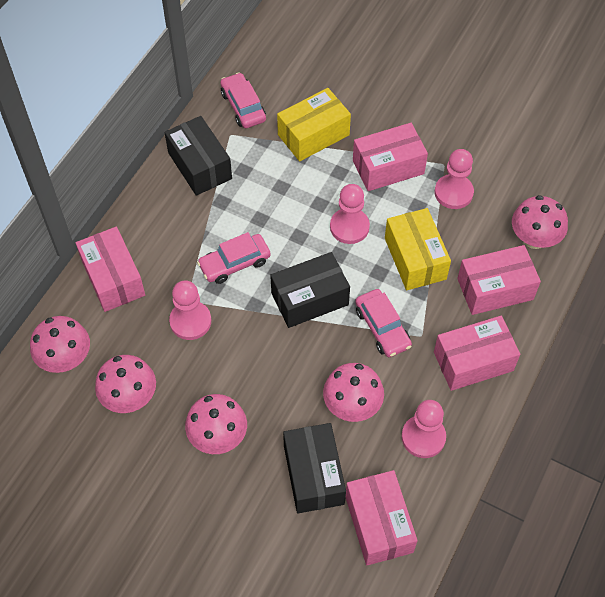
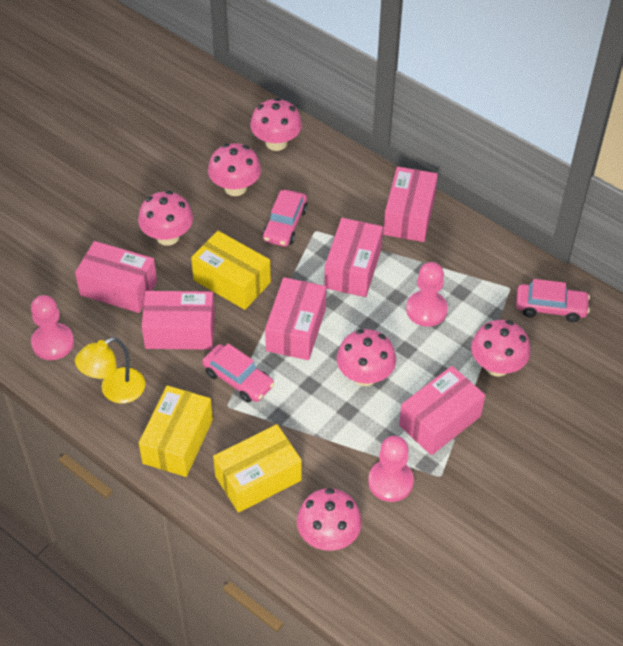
black box: [165,116,232,196] [270,252,350,328] [283,423,346,514] = 3 -> none = 0
pink box: [76,227,145,312] [346,470,418,565] [353,123,428,191] [434,316,520,391] [457,245,541,315] = 5 -> [75,241,157,313] [142,291,215,350] [265,277,326,360] [324,218,383,297] [383,167,438,242] [399,366,485,455] = 6
pink mushroom: [30,316,90,373] [95,355,156,413] [185,394,247,454] [323,363,384,422] [512,195,568,249] = 5 -> [138,191,193,246] [208,143,261,196] [250,98,302,151] [297,488,362,551] [337,329,396,386] [471,320,531,377] = 6
pink pawn: [169,280,211,340] [330,184,370,244] [401,400,446,458] [435,149,474,209] = 4 -> [31,295,74,360] [368,436,414,502] [406,262,448,327] = 3
yellow box: [277,88,351,161] [385,208,451,290] = 2 -> [139,385,213,477] [191,231,271,310] [213,424,302,513] = 3
yellow lamp: none = 0 -> [75,337,145,403] = 1

